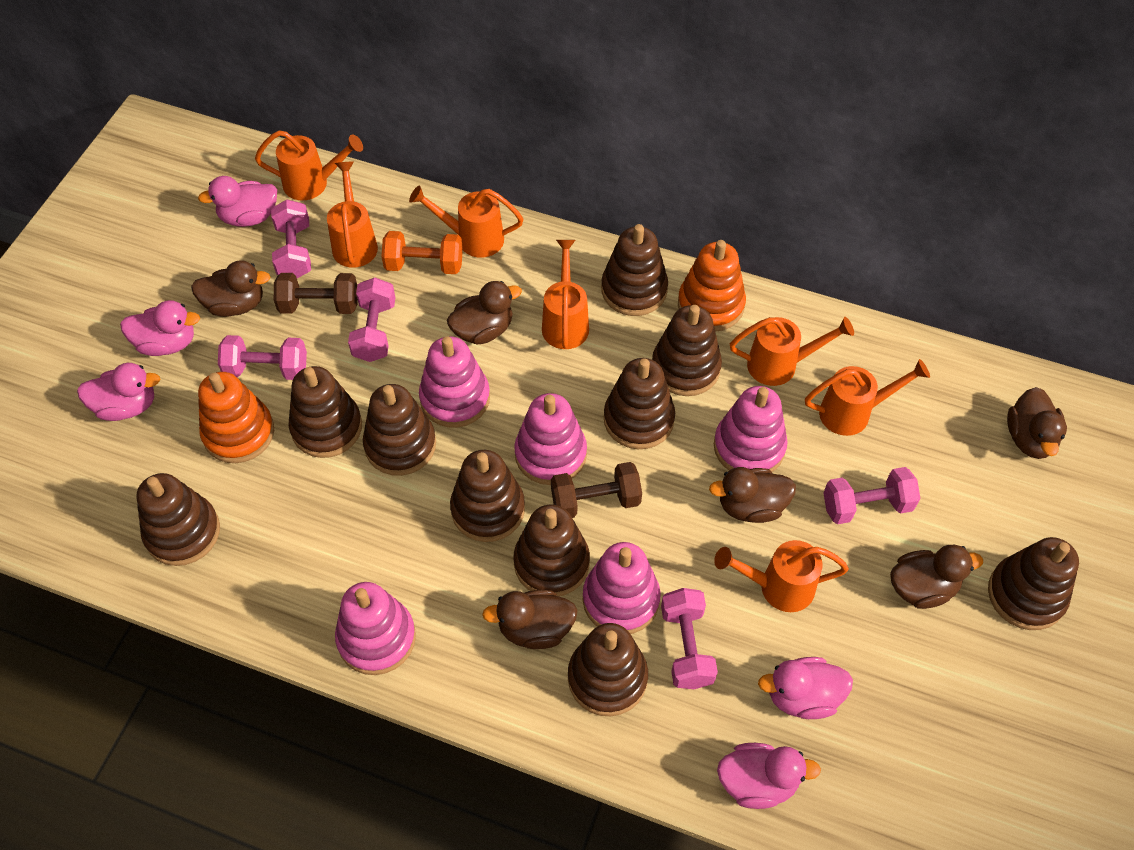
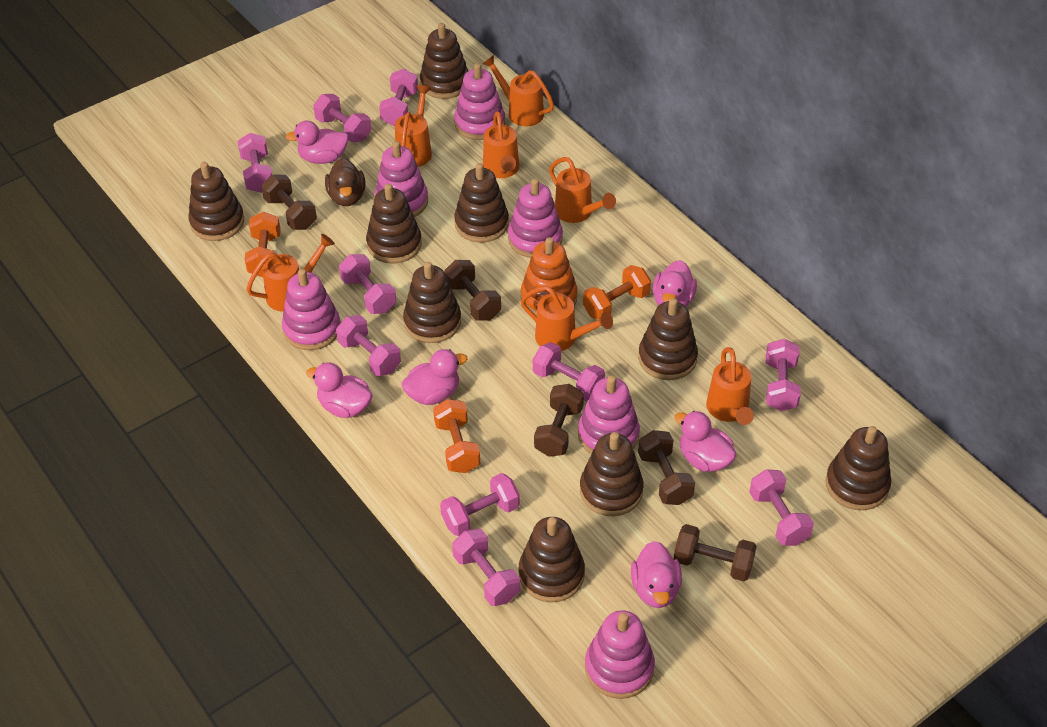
brown duck: [191,260,270,317] [447,281,522,344] [482,590,578,649] [709,467,796,523] [890,545,983,609] [1007,387,1067,459] = 6 -> [325,158,366,206] = 1
brown dumbbell: [274,273,358,314] [551,462,642,518] = 2 -> [261,174,317,230] [444,260,501,321] [534,384,584,457] [638,430,695,505] [674,524,757,582] = 5
brown stacking toy: [137,473,220,566] [289,366,362,458] [363,384,436,476] [450,450,525,542] [513,504,590,596] [568,623,648,716] [601,224,668,316] [604,358,675,449] [652,305,722,396] [988,537,1079,630] = 10 -> [188,162,244,241] [366,184,422,264] [403,262,461,343] [420,23,468,99] [454,163,509,243] [519,517,585,603] [580,432,644,516] [638,298,698,380] [825,426,891,510] = 9
orange dumbbell: [382,231,463,274] = 1 -> [245,212,281,277] [433,399,480,473] [583,265,651,320] = 3
orange stacking toy: [198,372,274,463] [678,240,746,332] = 2 -> [521,237,578,316] = 1
pink duck: [77,363,160,421] [120,300,200,356] [198,176,277,227] [717,743,821,809] [758,657,853,719] = 5 -> [286,121,349,164] [306,362,373,418] [401,349,467,405] [631,541,682,608] [653,260,697,307] [675,411,737,472] = 6
pink dumbbell: [218,335,307,380] [271,200,311,278] [348,278,395,362] [661,588,718,689] [824,467,920,524] = 5 -> [238,133,272,193] [313,94,371,142] [336,315,401,376] [339,254,396,314] [379,69,418,126] [440,473,520,536] [452,529,520,606] [533,342,605,401] [749,469,814,546] [766,339,801,411] = 10
pink stacking toy: [335,582,416,675] [419,336,490,428] [514,393,587,485] [583,542,661,634] [714,386,788,472] = 5 -> [282,269,340,350] [374,141,428,217] [454,63,505,140] [508,178,563,258] [578,375,640,454] [585,610,655,699] = 6

